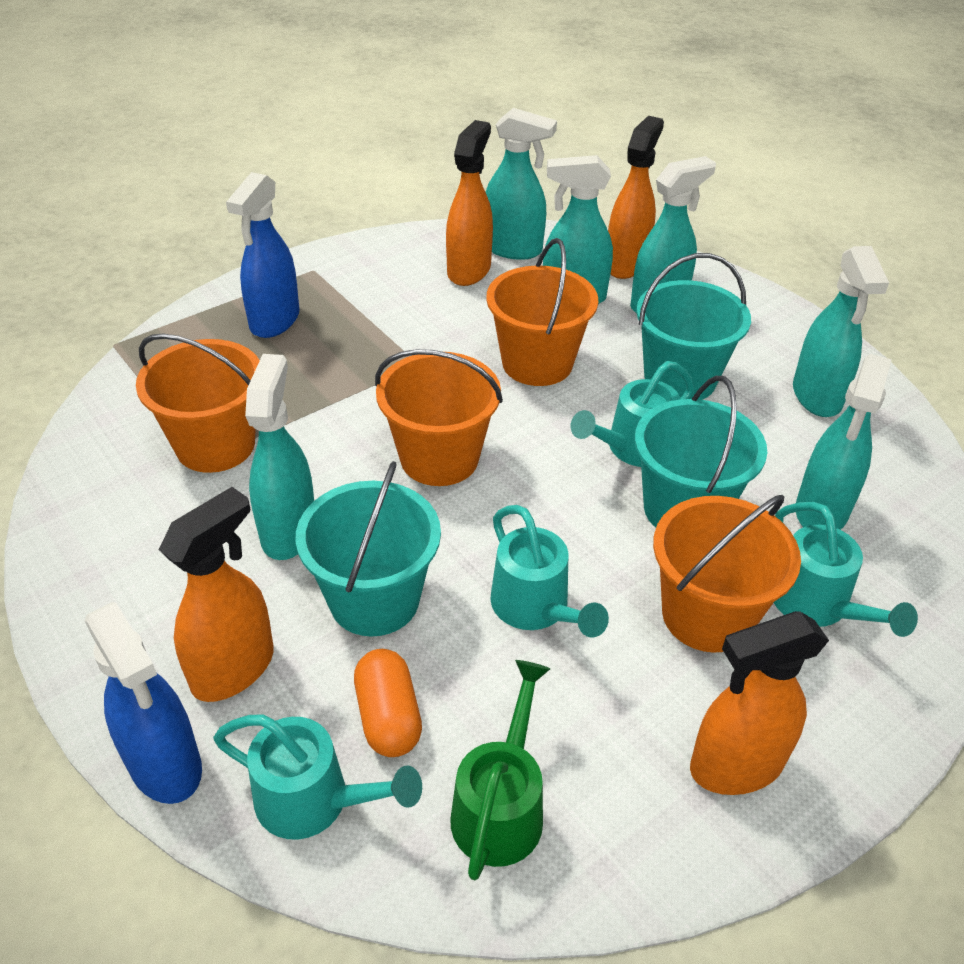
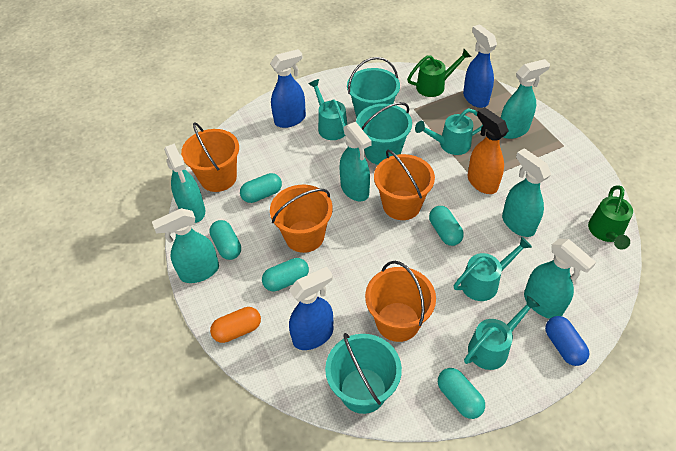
blue capsule: none = 0 -> [545,316,589,366] = 1
blue spray bottle: [85,602,202,804] [226,172,300,338] = 2 -> [270,49,306,128] [289,267,333,350] [463,24,497,108] = 3
green watering can: [450,660,550,880] = 1 -> [407,49,471,97] [588,185,633,250] = 2
orange spray bottle: [159,487,274,702] [446,120,493,286] [608,116,664,279] [690,611,829,795] = 4 -> [467,107,508,194] = 1
turquoise capsule: none = 0 -> [209,220,241,260] [240,173,282,203] [262,258,309,291] [429,206,464,246] [438,368,485,419] = 5

